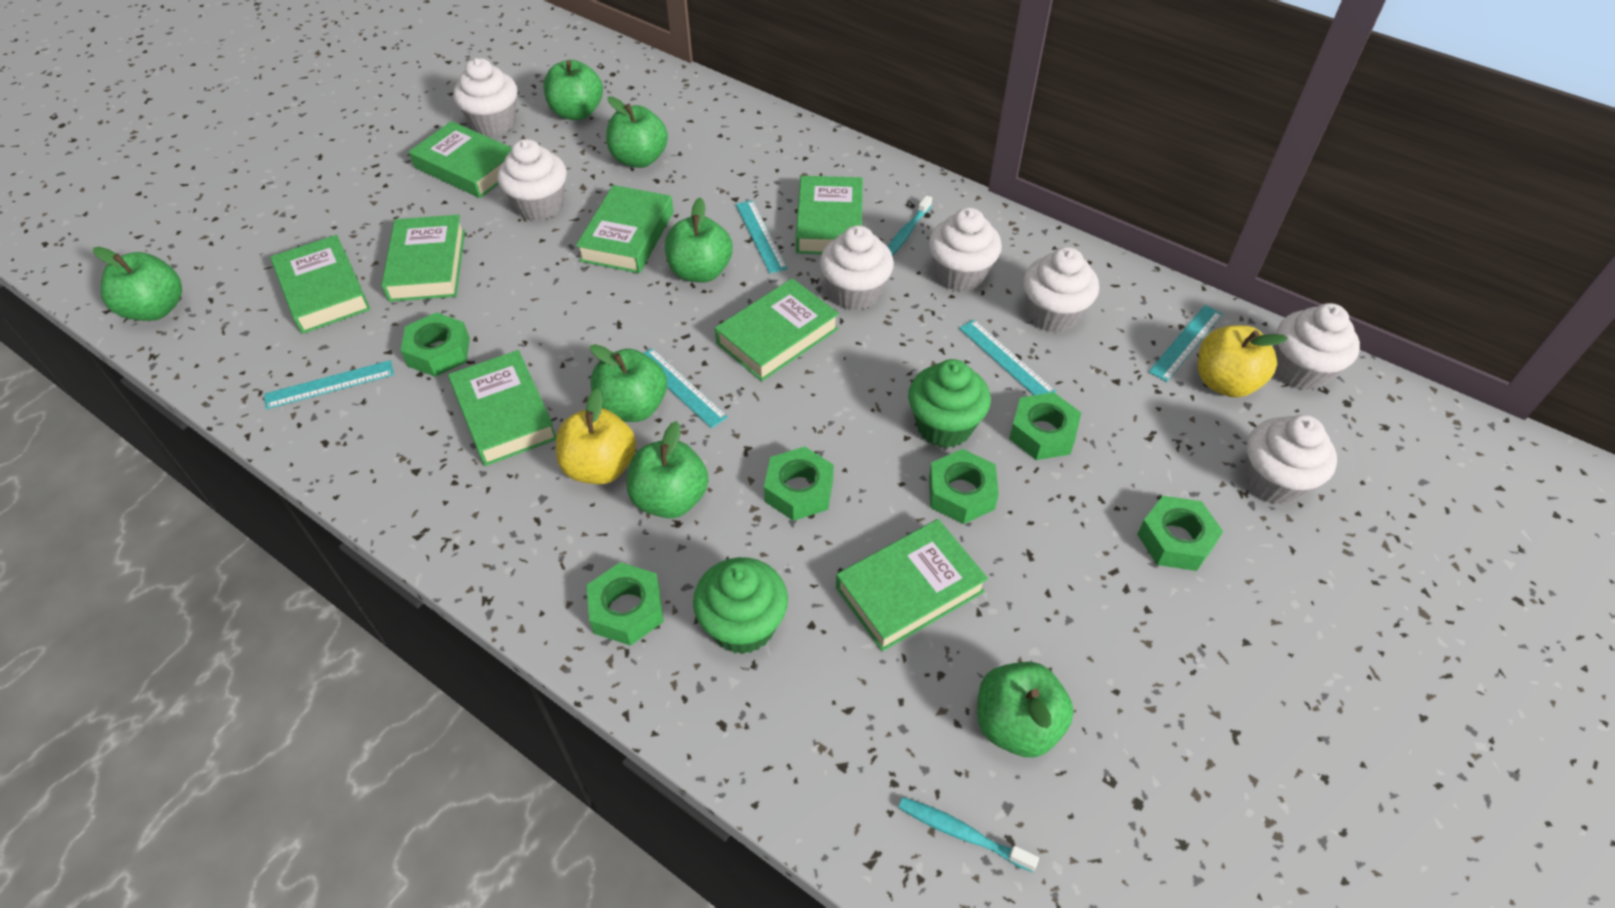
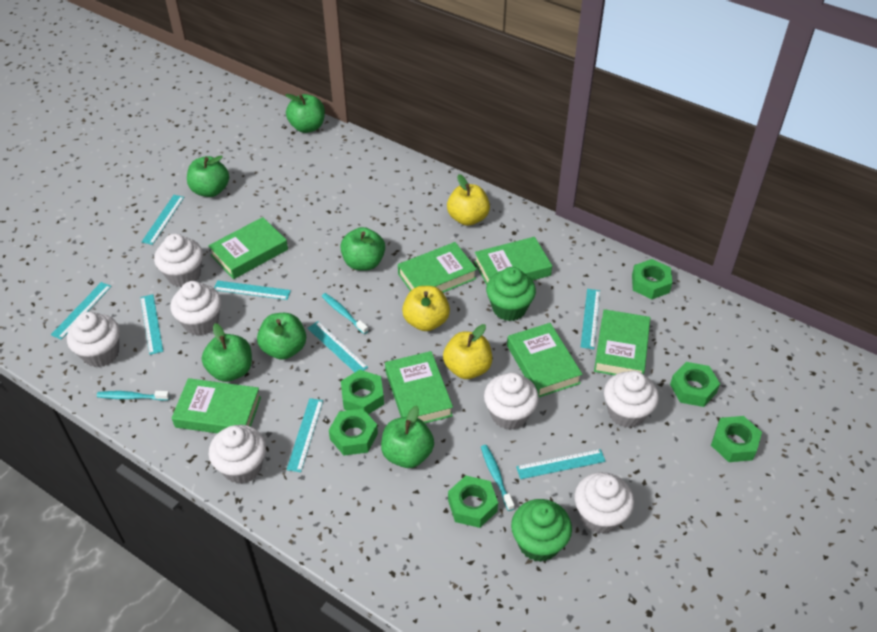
green apple: [93,247,182,321] [543,60,603,120] [590,344,667,422] [606,96,668,168] [627,421,709,519] [665,198,733,283] [977,662,1074,757] = 7 -> [187,156,229,197] [202,323,252,382] [257,313,306,360] [285,94,325,133] [340,227,385,271] [381,405,434,468] = 6
green book: [270,235,371,334] [381,215,465,302] [409,121,512,198] [448,350,557,466] [576,185,674,273] [715,278,839,381] [796,176,863,254] [836,519,988,652] = 8 -> [172,378,261,433] [208,217,288,279] [385,351,453,423] [398,242,477,293] [474,237,552,285] [507,323,582,397] [594,309,650,375] = 7
turquoise ruler: [264,360,394,409] [643,348,728,428] [736,200,788,273] [959,320,1056,395] [1149,305,1222,382] = 5 -> [51,282,112,340] [140,294,163,355] [142,195,184,245] [214,281,291,300] [286,398,323,472] [307,321,368,372] [516,449,606,479] [581,289,600,349] = 8
turquoise toothbrush: [888,195,932,256] [898,797,1039,872] = 2 -> [97,391,170,401] [322,293,368,334] [481,445,514,511] = 3
yellow apple: [556,388,636,484] [1198,325,1288,398] = 2 -> [402,286,450,331] [443,324,492,379] [447,174,490,226] = 3

